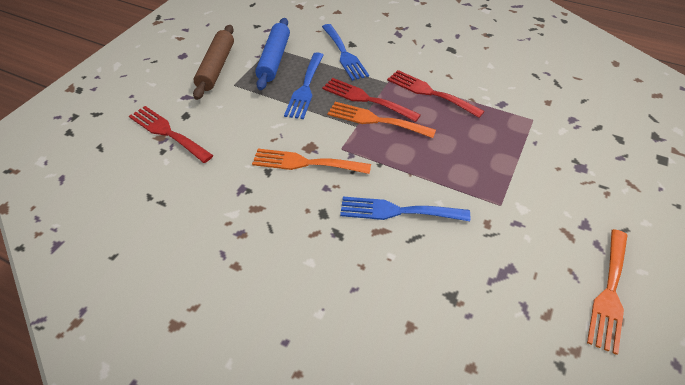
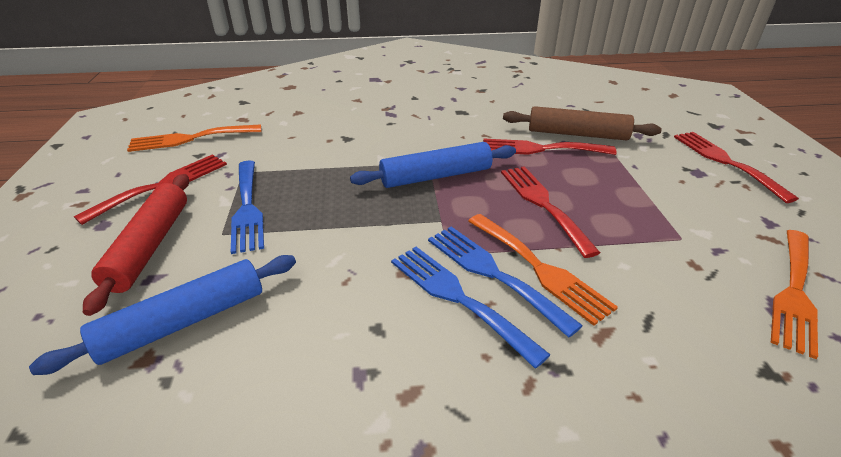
blue rolling pin: [255,18,290,90] = 1 -> [29,255,296,375] [350,142,516,188] = 2
red fork: [129,106,213,163] [322,78,421,122] [387,70,485,118] = 3 -> [74,155,227,225] [483,138,617,155] [501,166,600,258] [674,132,799,203] = 4
red rolling pin: none = 0 -> [83,174,189,316] = 1

